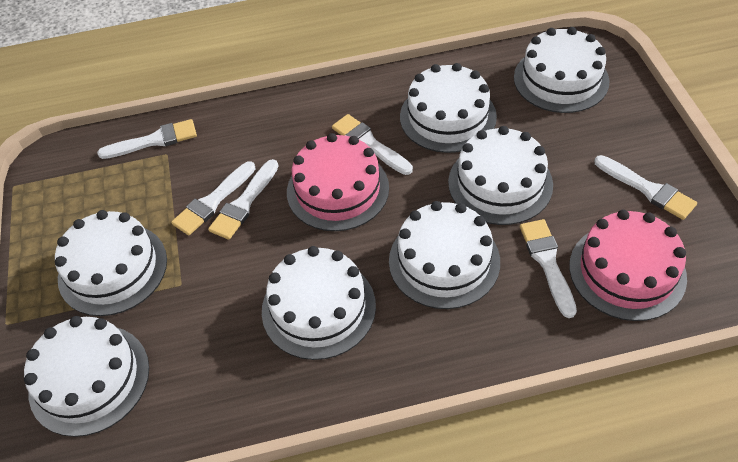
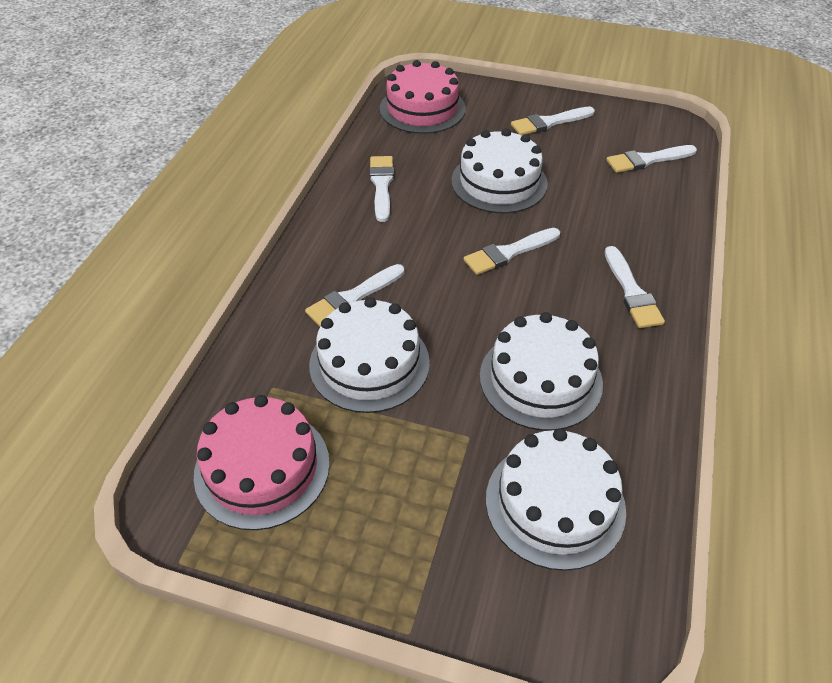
white cake: [24,316,149,437] [55,210,167,316] [262,246,376,360] [389,201,500,309] [400,63,497,153] [448,126,553,225] [514,27,610,113] = 7 -> [309,297,430,413] [451,128,548,213] [480,312,603,431] [486,428,626,571] = 4

